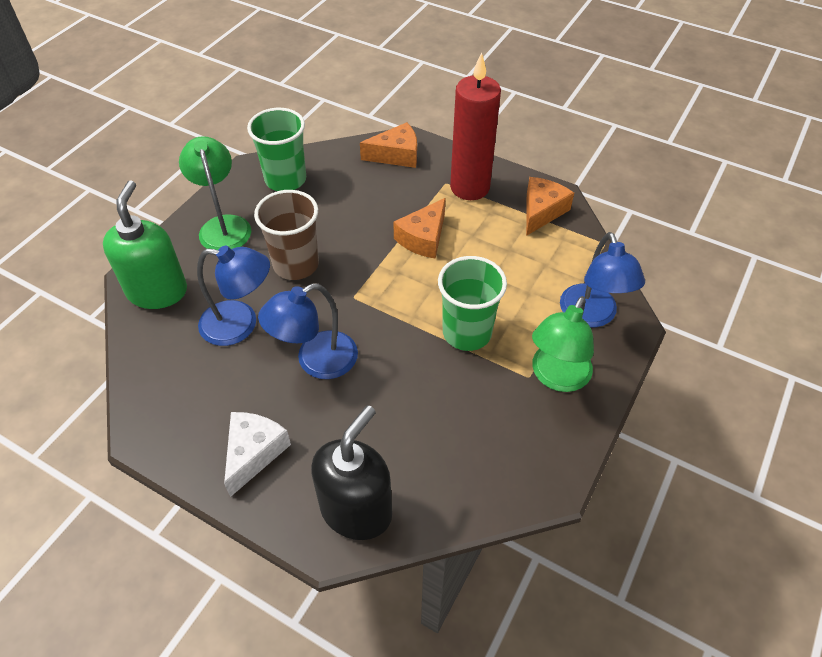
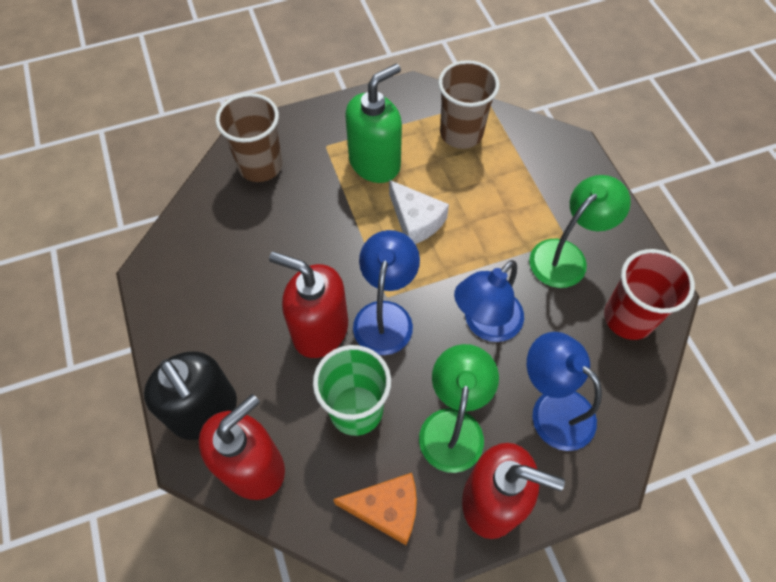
brown cup: [254,190,319,280] = 1 -> [216,93,282,182] [438,60,500,149] = 2
green cup: [247,108,306,191] [438,256,507,351] = 2 -> [313,345,391,436] = 1
orange cheese: [360,122,417,168] [393,198,446,259] [526,177,574,236] = 3 -> [333,473,417,545] = 1
red candle: [450,52,501,200] = 1 -> none = 0
red cup: none = 0 -> [604,249,695,340] = 1
red soap dispenser: none = 0 -> [199,394,285,500] [269,252,348,358] [462,443,565,539] = 3

